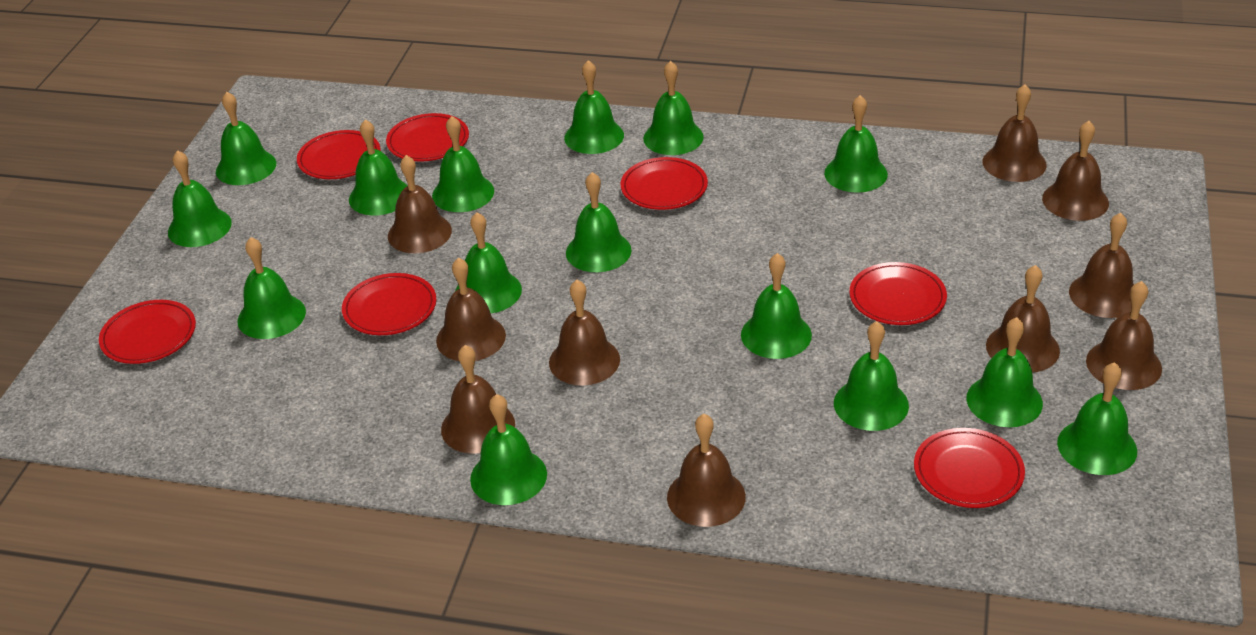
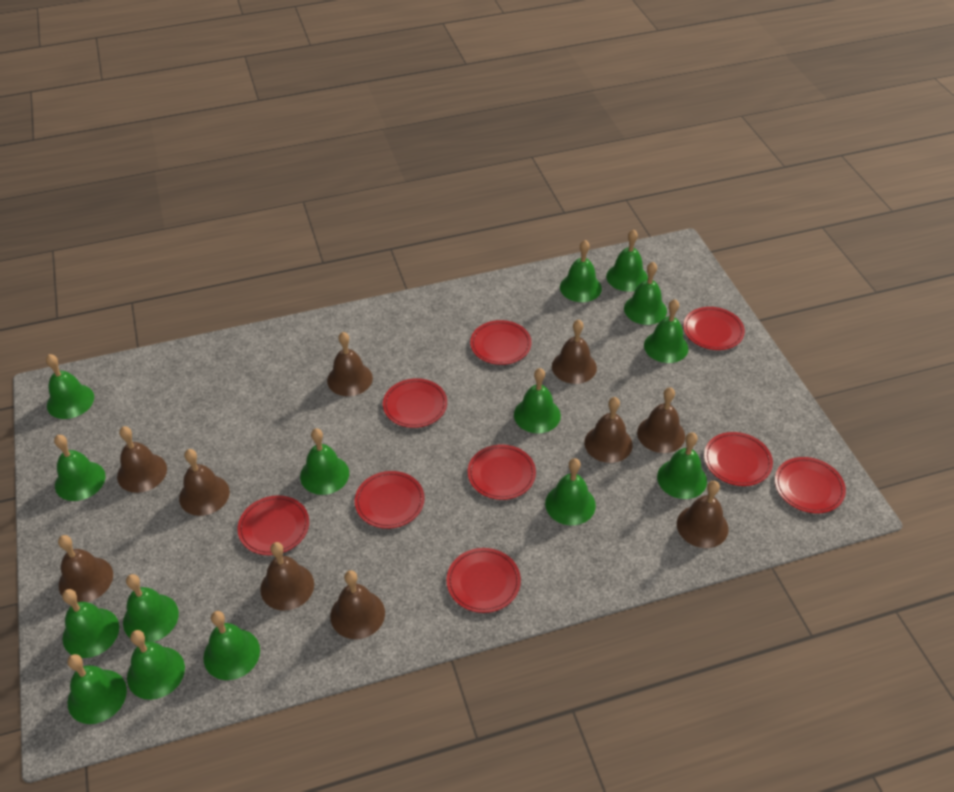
red plate: [99,300,196,364] [297,130,381,179] [342,273,436,335] [386,113,469,162] [621,157,708,210] [849,262,947,325] [914,428,1025,508] = 7 -> [237,495,309,555] [355,471,425,529] [383,378,447,428] [446,548,521,613] [468,445,536,500] [470,320,532,365] [683,307,745,350] [704,432,773,486] [775,457,846,513] = 9

